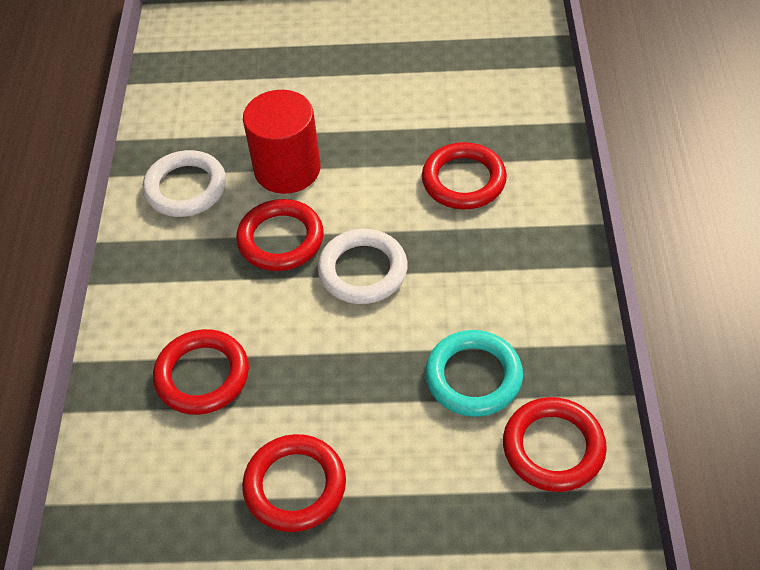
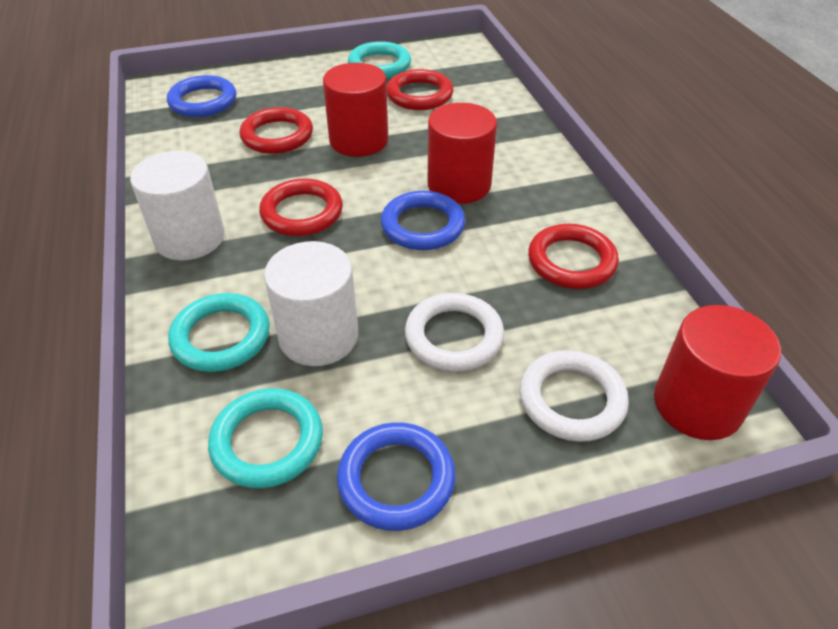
blue ring: none = 0 -> [167,75,236,117] [337,422,455,531] [381,191,465,250] = 3
red cylinder: [243,90,321,194] = 1 -> [323,63,388,157] [428,103,497,204] [654,305,781,440] = 3
red ring: [153,329,249,415] [236,199,324,271] [242,434,346,532] [422,142,507,210] [503,397,607,492] = 5 -> [239,107,313,154] [259,178,343,236] [387,69,453,110] [528,224,619,289] = 4
turquoise ring: [425,330,523,417] = 1 -> [168,293,270,372] [208,388,323,488] [348,41,411,78] = 3
white cylinder: none = 0 -> [130,151,225,260] [264,241,358,366] = 2

